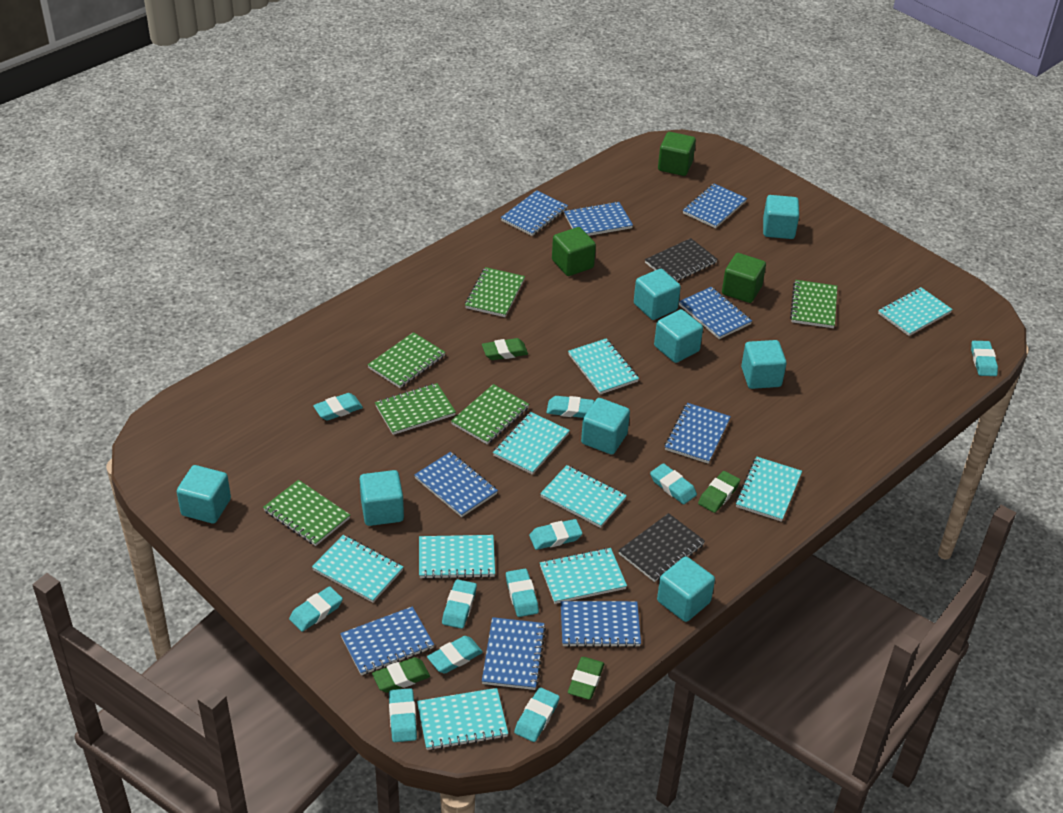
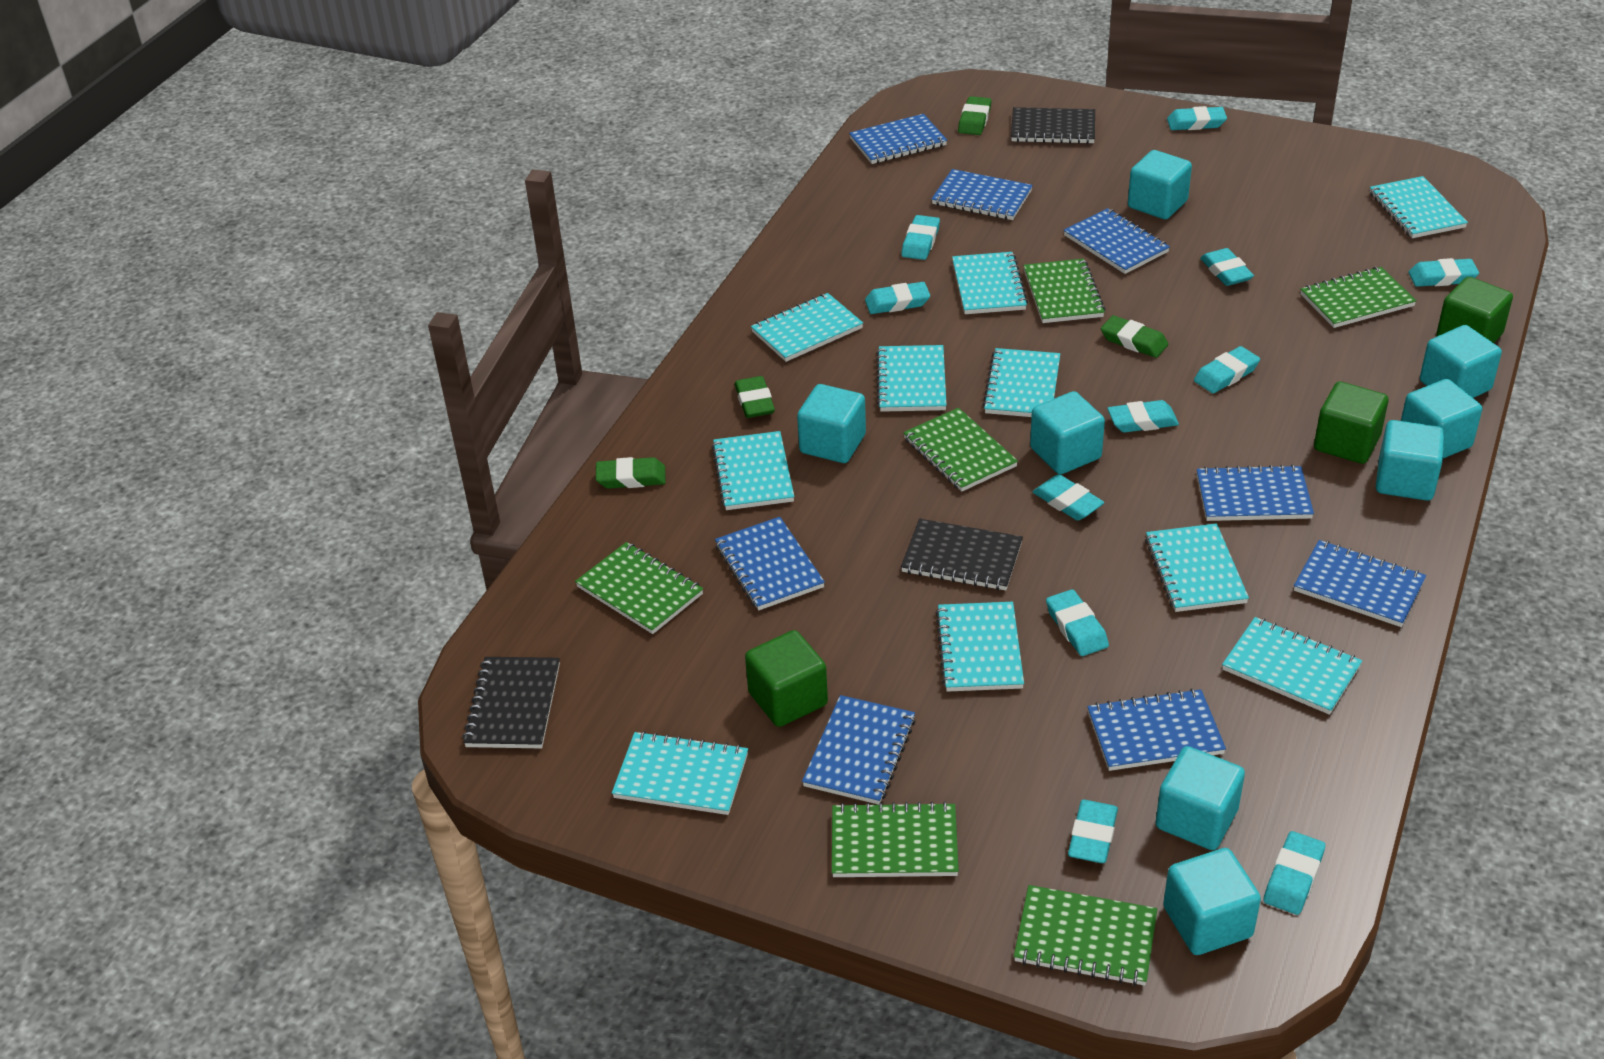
black notebook: [618,513,705,582] [645,238,718,281] = 2 -> [462,657,560,749] [901,519,1023,590] [1011,107,1095,144] = 3
blue notebook: [340,606,434,675] [414,452,498,517] [482,617,546,690] [501,190,568,236] [561,601,641,647] [564,201,633,236] [665,403,731,464] [679,287,752,339] [683,184,747,228] = 9 -> [715,517,825,610] [802,695,916,805] [849,114,947,164] [932,169,1033,220] [1064,208,1170,274] [1087,688,1226,771] [1197,464,1314,521] [1294,540,1426,627] = 8
turquoise notebook: [312,535,403,603] [417,688,508,750] [419,535,495,579] [493,412,570,475] [540,465,627,528] [540,548,627,604] [568,338,639,394] [735,457,802,522] [878,287,953,336] = 9 -> [612,731,748,815] [712,431,794,510] [751,293,863,362] [876,345,947,412] [935,602,1024,692] [952,252,1028,314] [983,348,1060,417] [1145,523,1249,612] [1222,617,1362,715] [1370,176,1468,238] = 10

